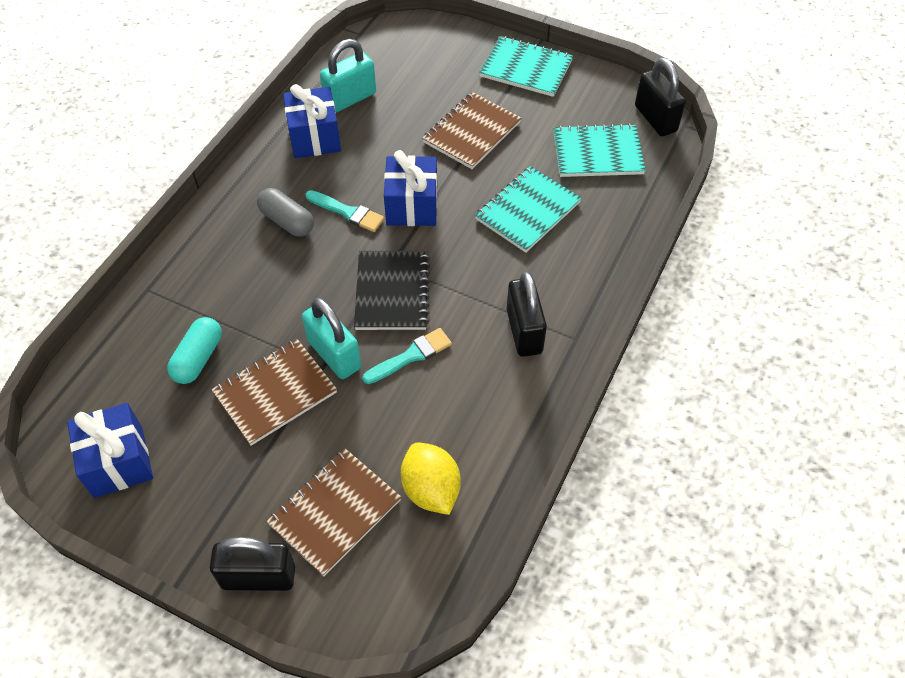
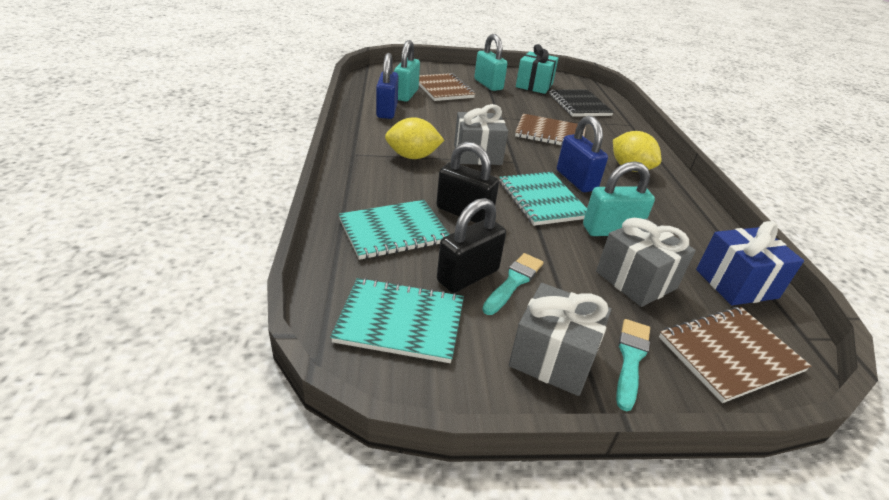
black padlock: [210,537,295,591] [507,272,547,357] [635,58,686,136] = 3 -> [436,142,499,223] [437,198,506,293] = 2
blue gift: [67,403,153,498] [283,84,341,158] [384,150,437,226] = 3 -> [696,221,804,305] = 1
blue padlock: none = 0 -> [376,53,399,119] [557,116,608,192] = 2
grey capsule: [257,188,314,237] = 1 -> none = 0
grey gift: none = 0 -> [454,104,508,165] [509,283,611,396] [596,218,696,307] = 3
turquoise capsule: [167,317,222,384] = 1 -> none = 0
turquoise gift: none = 0 -> [516,44,558,94] = 1
turquoise padlock: [302,298,361,379] [320,39,376,112] = 2 -> [394,40,420,102] [474,34,508,91] [583,161,655,236] = 3
yellow lemon: [401,443,461,515] = 1 -> [385,117,444,159] [613,131,661,172] = 2

